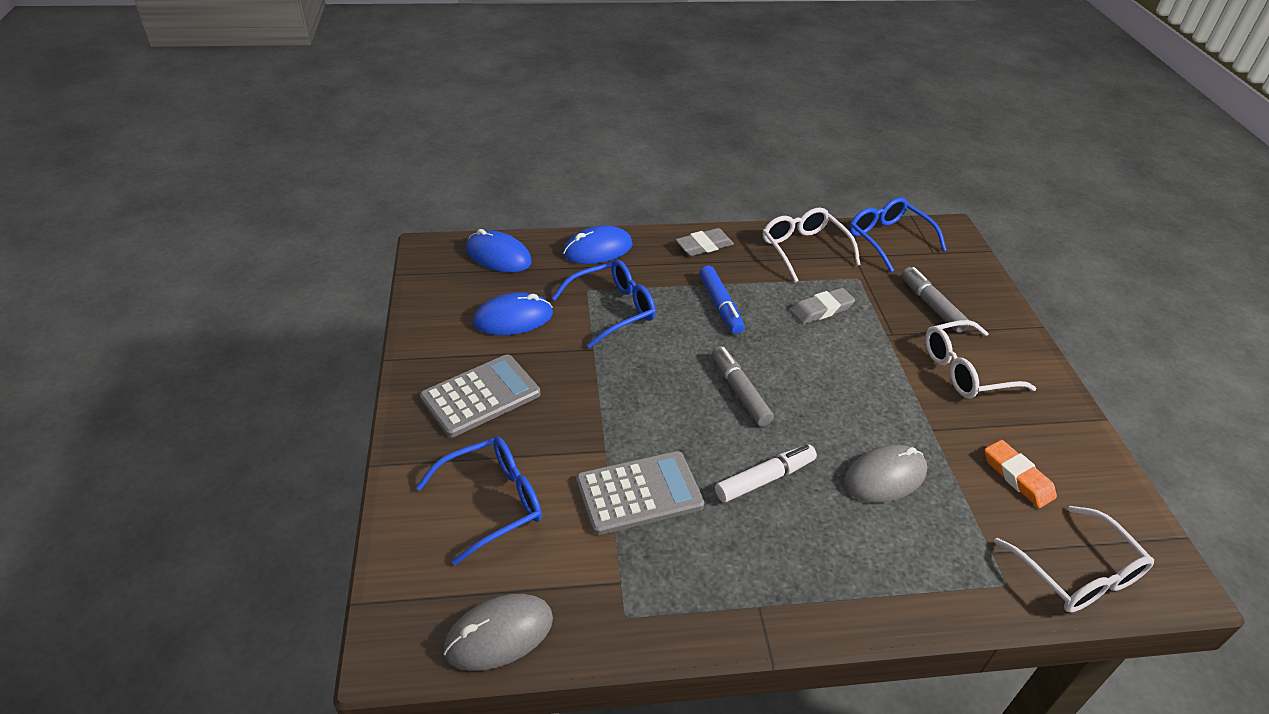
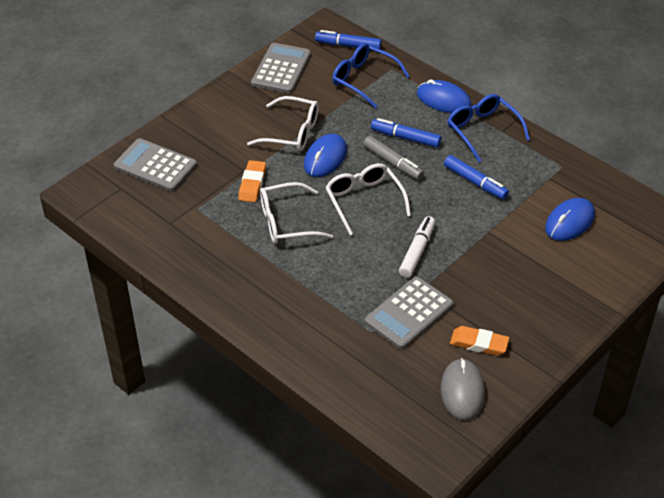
blue glasses: [416,437,542,565] [552,259,656,348] [849,197,947,272] = 3 -> [332,43,410,108] [447,94,530,162] = 2
blue marker: [699,265,745,334] = 1 -> [315,30,381,50] [371,118,441,148] [444,155,509,199] = 3
grey calculator: [420,354,541,437] [576,451,704,535] = 2 -> [114,138,197,191] [251,43,311,93] [365,276,453,349] = 3
grey eraser: [675,228,734,256] [791,288,855,324] = 2 -> none = 0
grey marker: [712,346,774,426] [901,267,969,333] = 2 -> [363,136,424,180] = 1
grey mouse: [444,594,553,671] [844,445,927,503] = 2 -> [441,358,485,421] = 1
orange eraser: [984,440,1057,508] = 1 -> [238,160,266,203] [450,326,509,356] = 2

